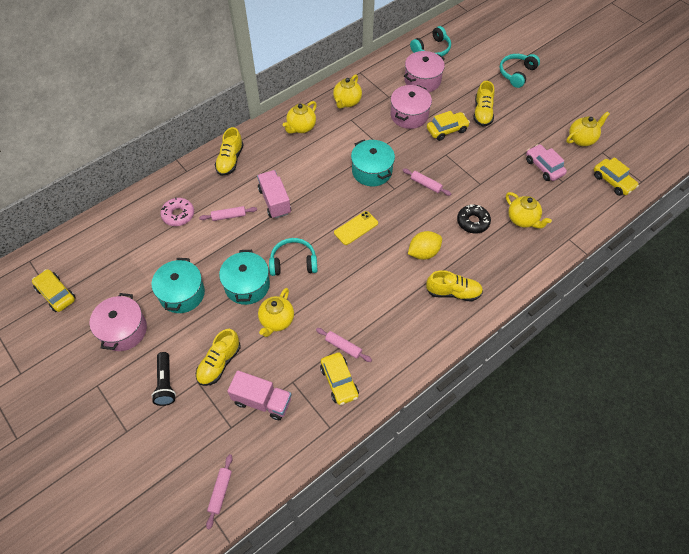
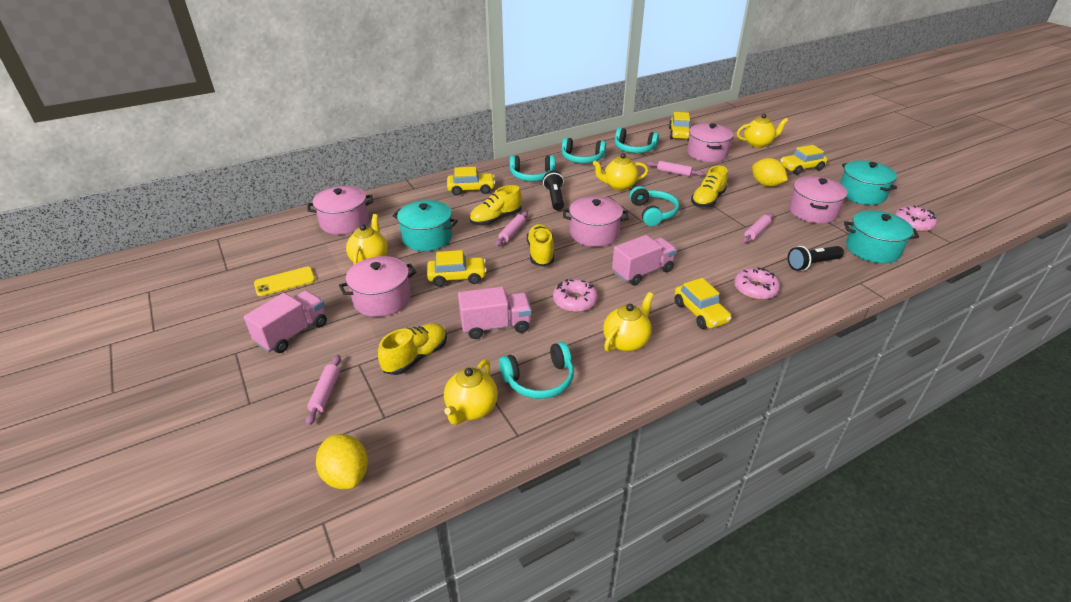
black donut: [457,204,491,234] = 1 -> none = 0
black flashlight: [151,352,176,406] = 1 -> [543,170,564,211] [788,246,844,271] = 2
pink car: [526,144,567,181] = 1 -> none = 0
pink donut: [161,197,194,226] = 1 -> [553,279,598,312] [734,267,780,300] [895,205,937,232] = 3
pink pot: [90,293,147,351] [391,85,432,129] [404,51,445,92] = 3 -> [307,186,373,235] [339,256,417,317] [563,196,629,247] [687,123,734,162] [789,176,848,223] = 5
pink truck: [227,370,292,420] [257,170,291,219] = 2 -> [244,290,327,353] [458,287,532,339] [612,235,677,286] = 3
turquoise headphones: [269,238,318,276] [410,26,451,56] [500,54,540,88] = 3 -> [499,342,574,399] [510,155,555,181] [562,138,606,163] [615,128,659,153] [629,186,679,226] = 5
yellow car: [32,269,76,312] [320,352,359,405] [427,111,470,141] [594,157,639,196] = 4 -> [427,250,487,287] [447,167,495,196] [669,112,690,140] [675,278,732,329] [780,145,827,175] = 5
yellow lemon: [408,231,442,260] = 1 -> [316,434,368,489] [752,158,788,187] = 2

